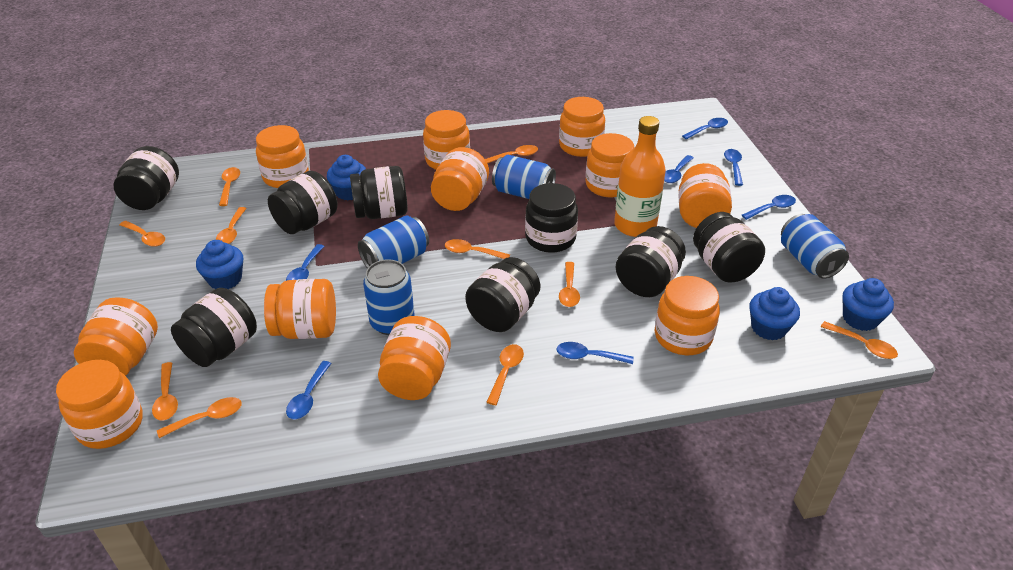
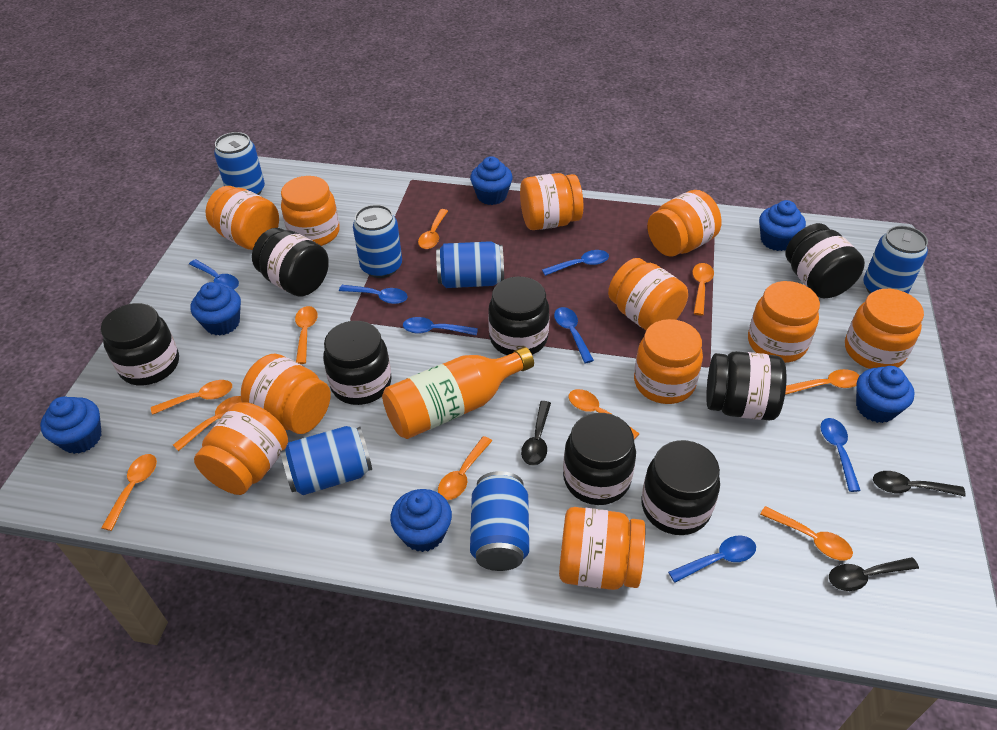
black spoon: none = 0 -> [521,401,551,465] [829,557,919,591] [873,471,966,497] = 3
blue can: [358,215,429,268] [363,259,415,335] [492,155,556,199] [781,214,849,279] = 4 -> [214,132,265,195] [281,426,372,495] [353,205,402,278] [436,241,504,288] [470,471,529,571] [863,226,928,294] = 6
blue cupcake: [196,240,243,289] [327,155,366,200] [749,287,800,340] [843,278,894,331] = 4 -> [40,396,101,454] [190,282,241,336] [390,489,452,552] [470,156,513,205] [759,200,806,251] [856,366,915,423] = 6

